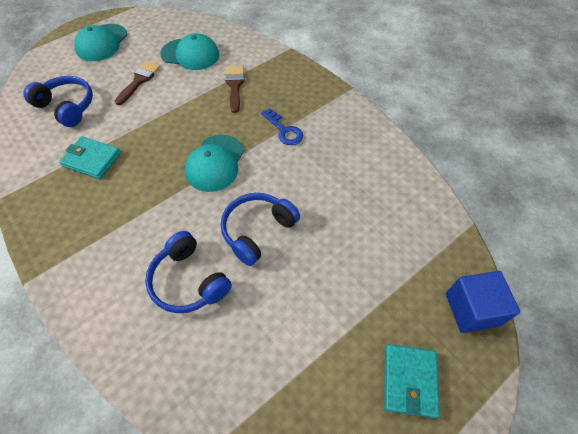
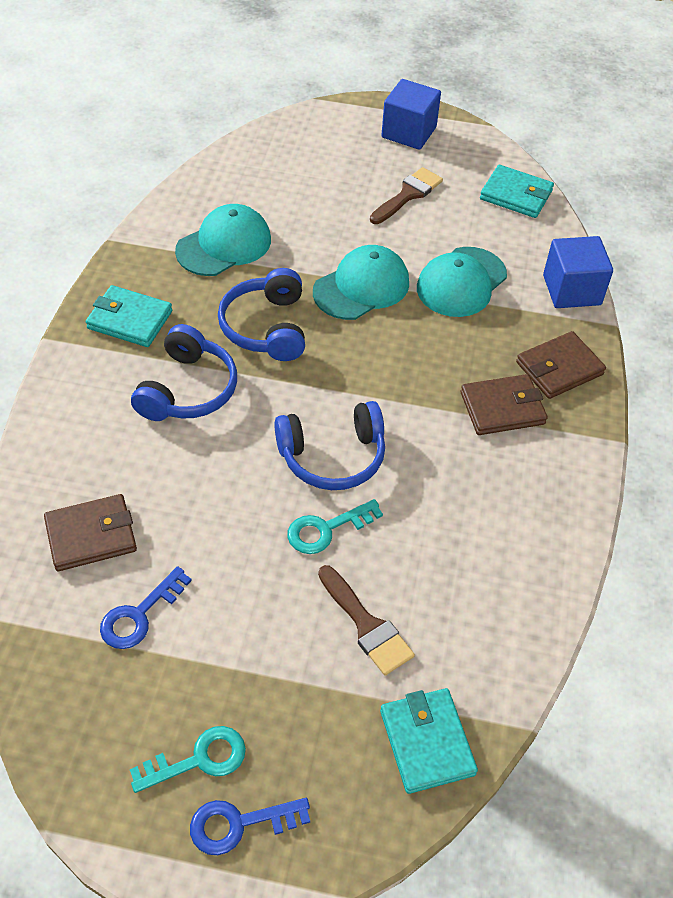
blue cube: [446,271,520,333] = 1 -> [381,79,441,150] [543,236,613,308] = 2
blue key: [261,108,303,145] = 1 -> [100,566,192,649] [190,798,310,855] = 2
brown wallet: none = 0 -> [44,494,137,571] [461,374,548,435] [516,331,606,399] = 3
turquoise key: none = 0 -> [130,726,246,793] [287,499,383,554] = 2
turquoise wallet: [59,136,121,179] [384,344,439,418] = 2 -> [86,285,172,347] [380,688,478,794] [480,165,554,218] = 3

